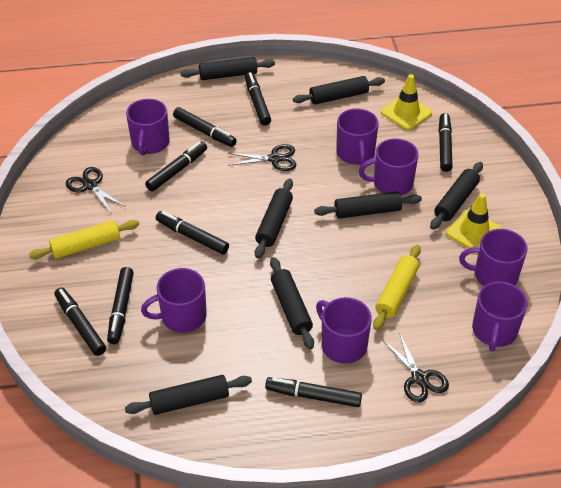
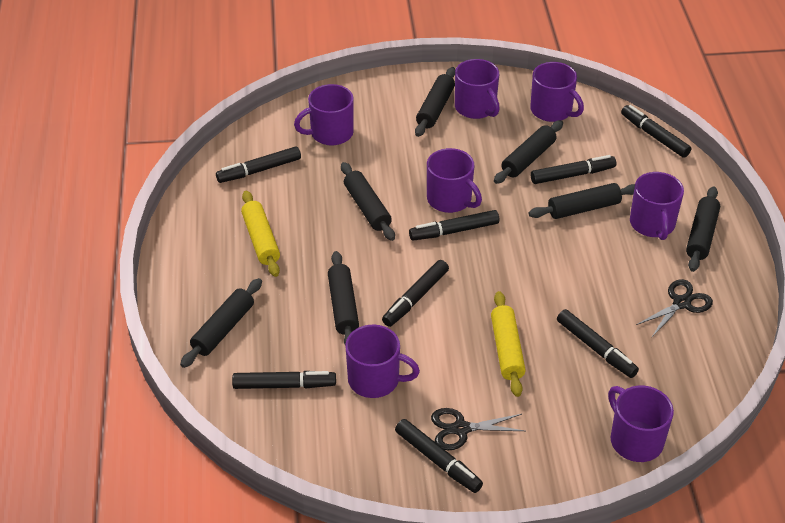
black scissors: [66,167,126,213] [228,144,296,171] [382,332,449,403] = 3 -> [431,408,525,450] [636,279,713,338] = 2
yellow traffic cone: [381,74,432,130] [446,193,503,254] = 2 -> none = 0

